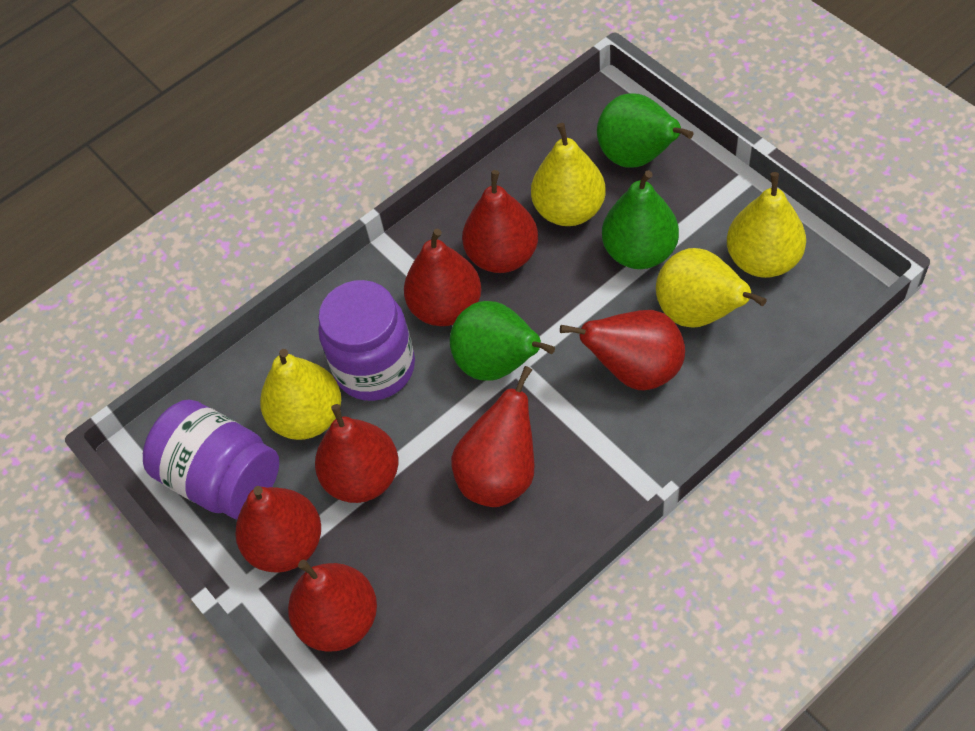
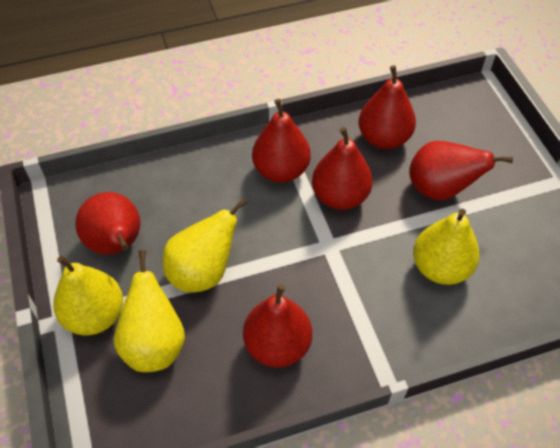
green pear: [450,301,555,381] [597,93,693,168] [602,170,679,269] = 3 -> none = 0
purple jar: [143,399,279,519] [318,280,415,401] = 2 -> none = 0
red pear: [235,486,321,573] [288,560,377,652] [315,404,398,503] [404,228,481,326] [451,366,534,507] [462,170,538,273] [560,310,685,390] = 7 -> [75,192,140,255] [243,284,312,368] [252,99,311,183] [312,127,373,210] [359,65,416,149] [409,141,513,201] = 6

